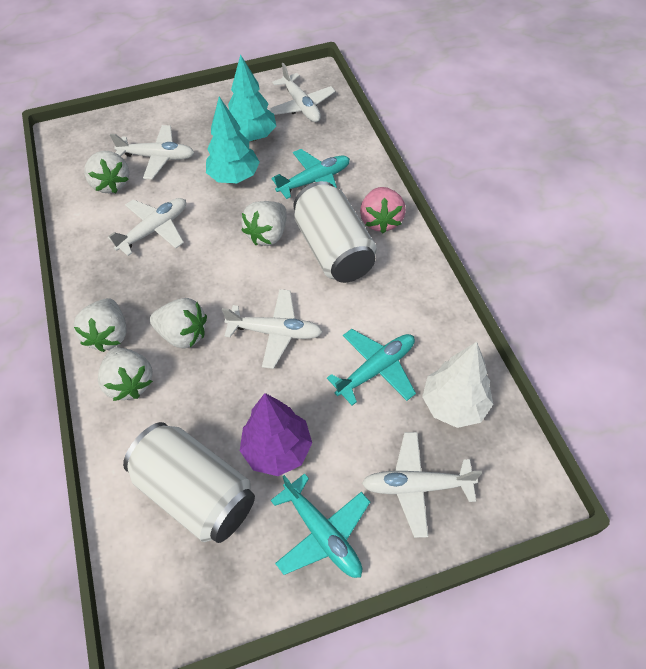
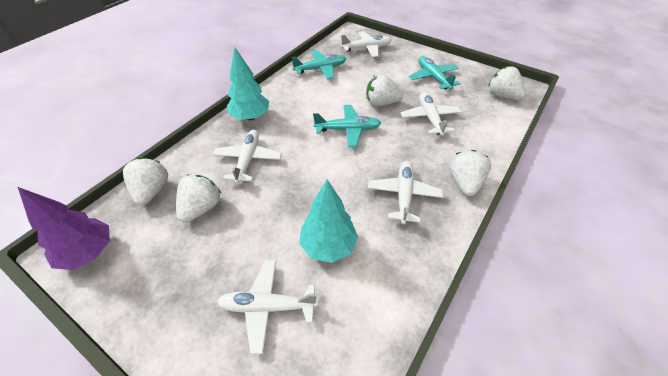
pink strawberry: [360,187,406,233] = 1 -> none = 0
white can: [123,422,255,543] [293,181,377,283] = 2 -> none = 0
white tree: [422,342,493,428] = 1 -> none = 0

